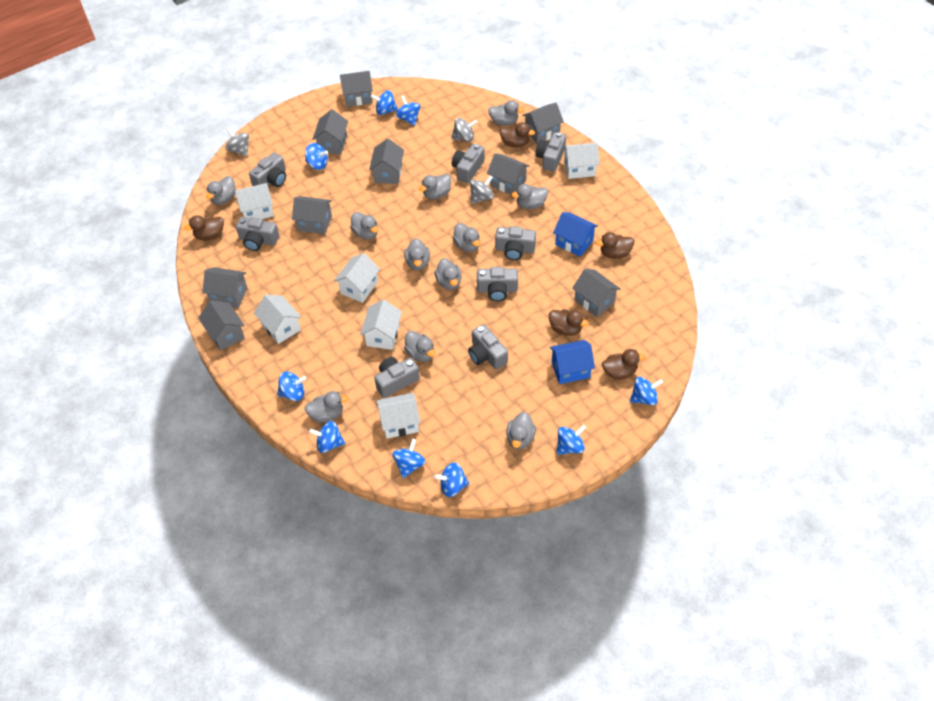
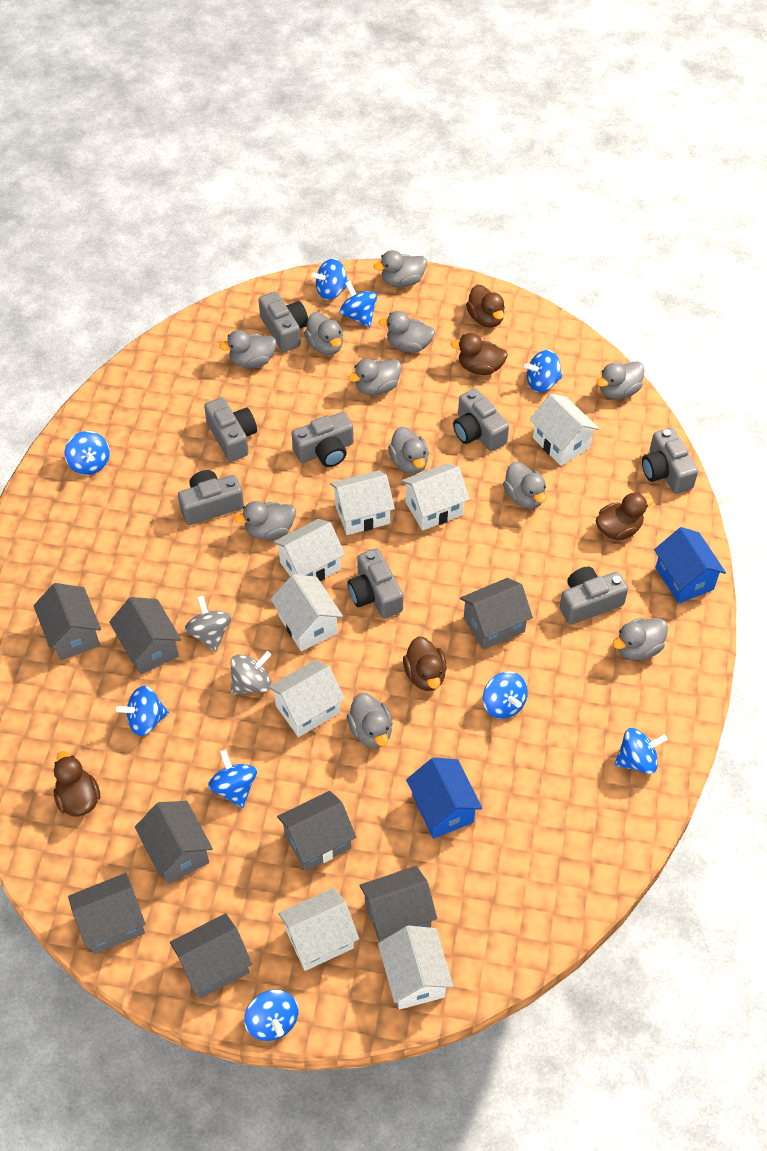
grey house: [198,300,245,351] [202,267,247,308] [292,196,332,234] [312,109,348,154] [340,71,373,107] [369,139,404,184] [487,153,529,195] [522,103,564,144] [572,269,620,317] = 9 -> [33,583,101,661] [68,873,146,954] [109,597,181,674] [135,801,213,884] [170,913,252,999] [277,791,356,871] [359,866,437,942] [460,578,533,650] = 8
grey spinning top: [225,128,249,156] [451,118,477,142] [470,175,494,204] = 3 -> [184,596,231,652] [231,651,271,695] = 2
white house: [235,183,274,219] [254,294,301,344] [334,253,380,303] [360,299,402,350] [377,393,420,439] [563,143,600,179] = 6 -> [268,660,345,737] [271,574,343,651] [273,519,345,581] [278,888,359,971] [330,470,395,535] [378,926,454,1010] [401,463,469,531] [530,394,599,466] = 8

